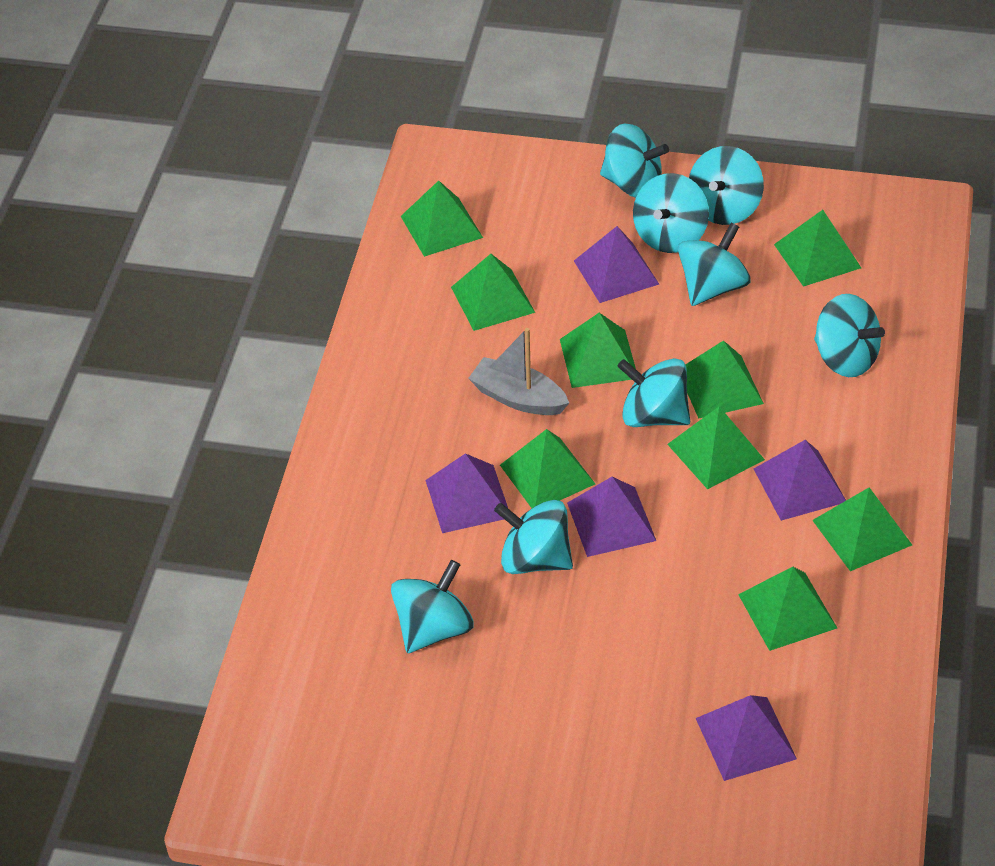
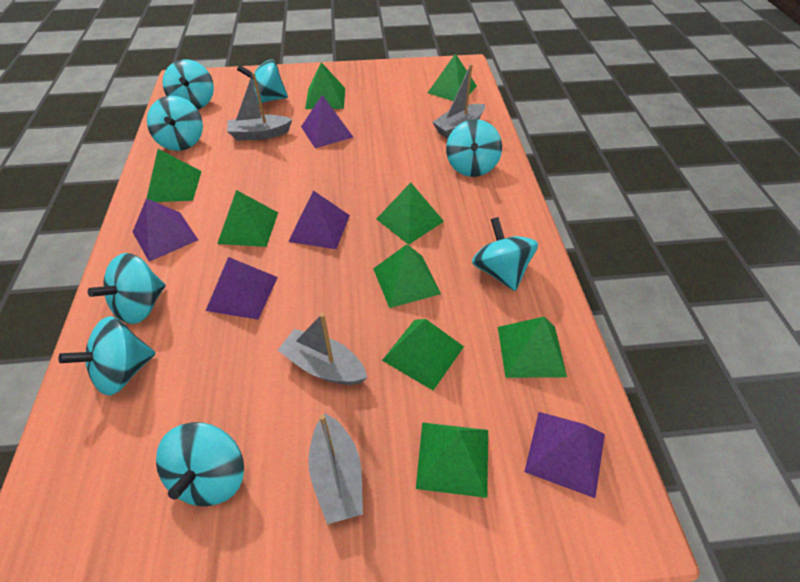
grey boat: [468,328,569,415] = 1 -> [227,72,292,140] [278,313,367,385] [308,413,363,524] [433,64,485,138] = 4

